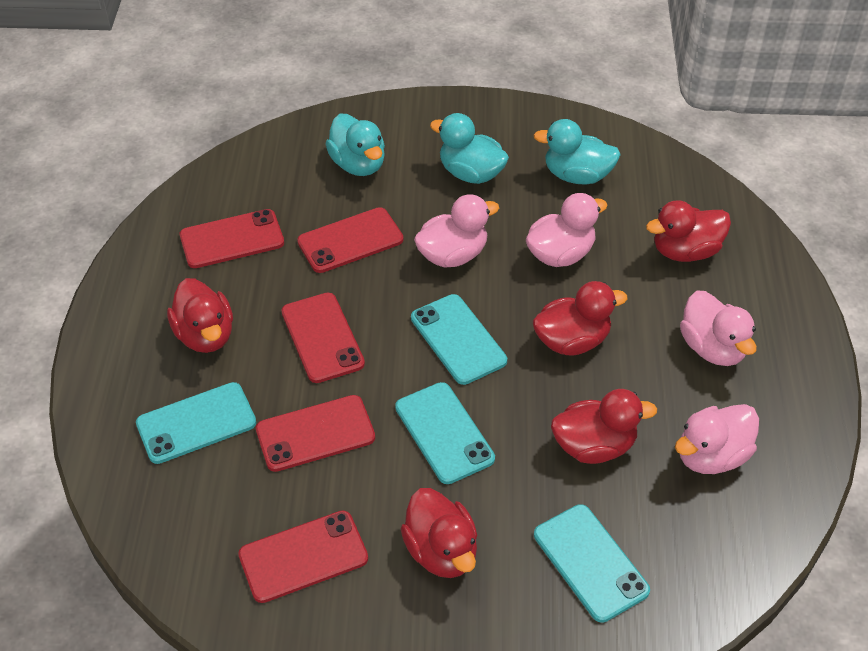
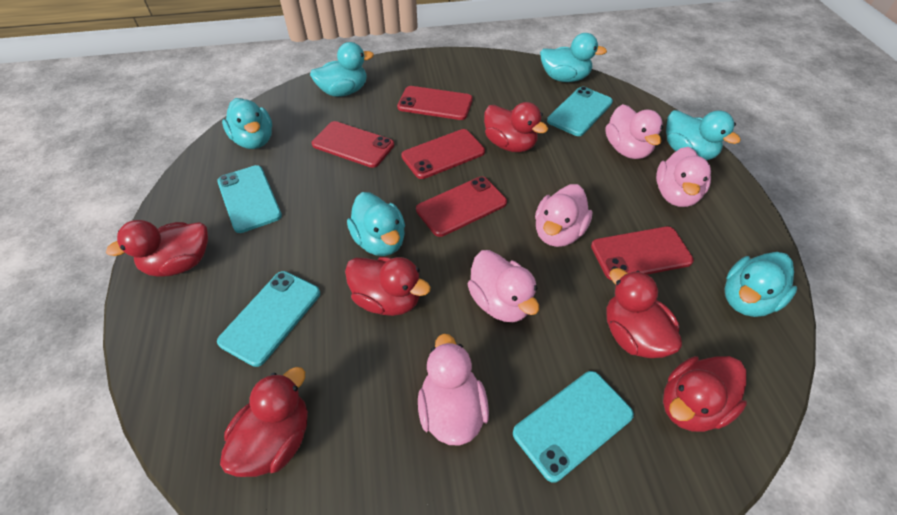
pink duck: [414,194,499,267] [526,193,608,267] [675,404,759,474] [680,291,757,366] = 4 -> [418,334,489,446] [468,250,539,322] [535,184,592,247] [605,104,663,159] [656,147,711,207] = 5
red duck: [167,278,233,353] [400,488,477,578] [532,281,628,356] [551,389,657,464] [646,200,731,262] = 5 -> [106,220,208,277] [220,367,308,477] [345,257,431,316] [484,102,548,152] [606,268,682,358] [663,356,747,432] = 6
turquoise duck: [325,114,385,176] [430,113,509,184] [533,119,621,185] = 3 -> [222,98,272,149] [310,42,374,97] [347,192,405,256] [540,33,607,82] [666,110,741,160] [724,252,797,317] = 6

